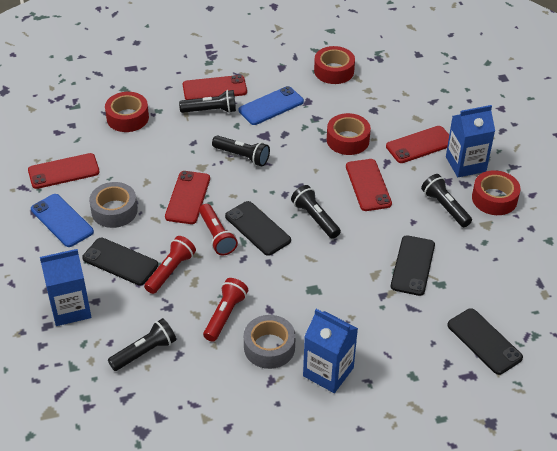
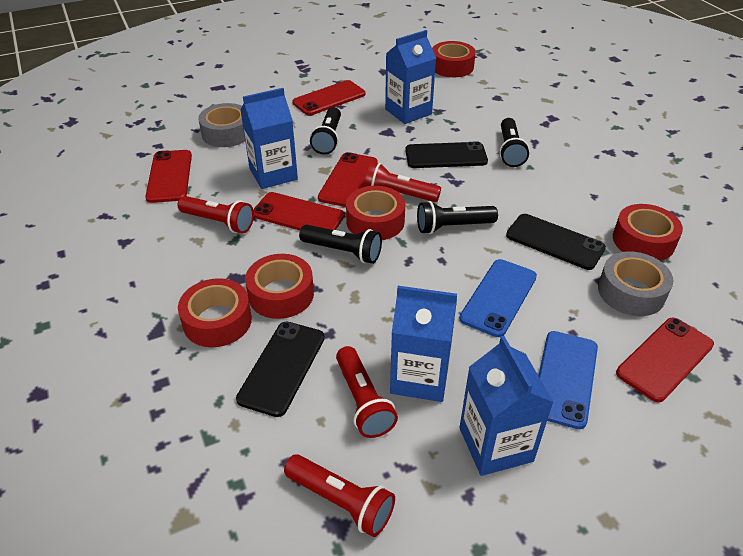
black flashlight: [108,318,176,371] [179,90,236,113] [212,135,270,166] [291,185,341,239] [421,174,472,227] = 5 -> [299,225,382,264] [310,107,341,155] [417,201,498,234] [499,118,529,167] = 4
black phone: [82,238,158,285] [225,201,291,256] [391,235,435,296] [447,308,523,375] = 4 -> [236,321,325,417] [405,141,488,168] [506,214,606,270] = 3
blue carton: [40,249,91,326] [303,309,358,393] [446,105,495,177] = 3 -> [241,88,298,189] [385,30,436,124] [390,286,457,402] [459,336,554,476] = 4
red flashlight: [144,236,196,294] [199,204,238,255] [203,278,248,342] = 3 -> [177,196,254,234] [284,454,395,537] [336,346,398,438] [364,162,441,202] = 4
red tape: [105,92,149,132] [314,46,355,84] [327,113,371,155] [472,170,520,215] = 4 -> [178,278,252,347] [245,254,314,319] [346,186,405,240] [432,41,476,77] [613,204,683,261] = 5

